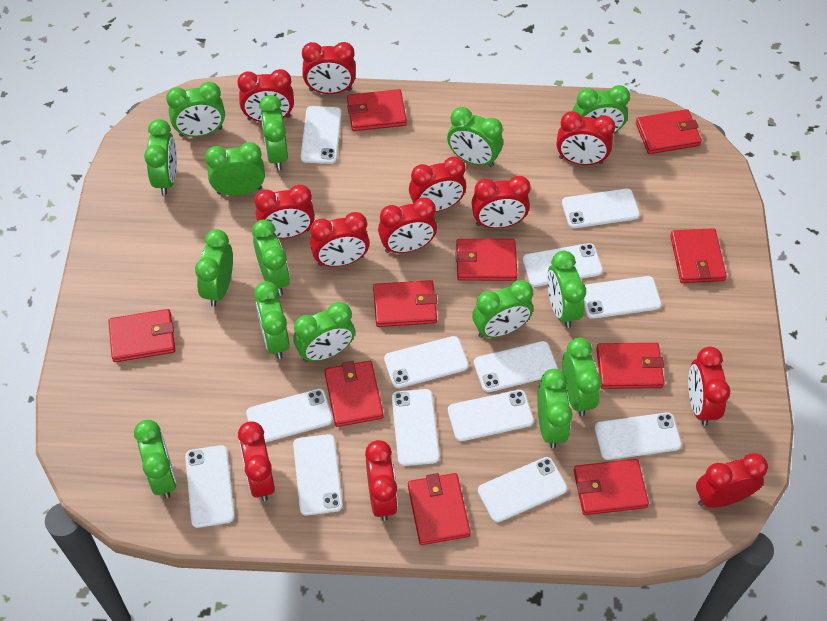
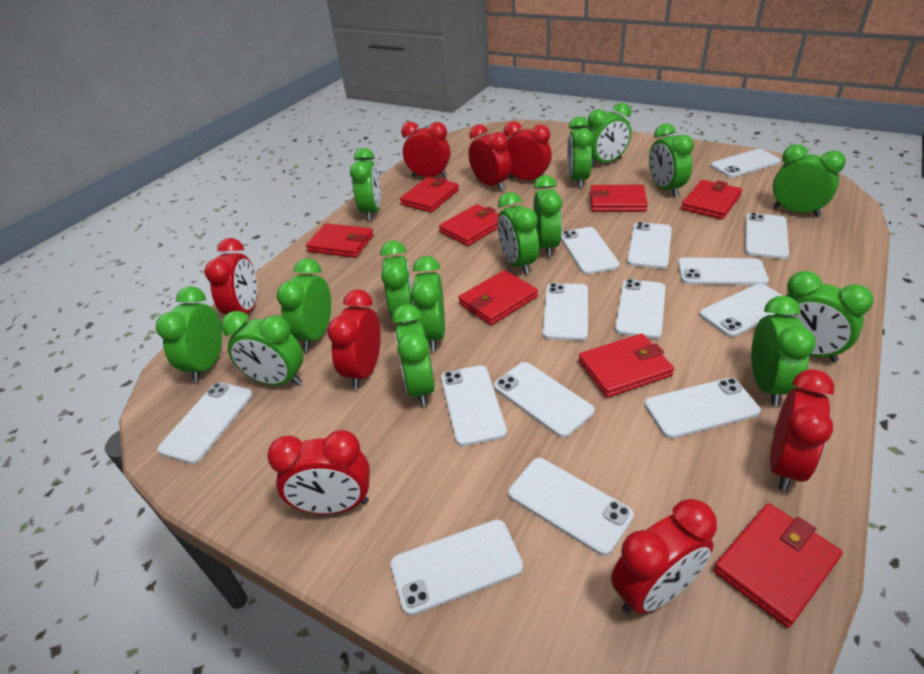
red clock: [237,69,294,122] [238,421,275,501] [255,185,315,239] [302,42,356,94] [310,212,370,267] [365,440,398,521] [378,197,437,253] [409,156,466,212] [471,176,531,228] [557,111,616,165] [688,347,730,426] [696,453,768,508] = 12 -> [204,238,257,315] [267,430,370,514] [327,289,381,389] [401,122,451,178] [469,124,511,191] [503,122,552,180] [611,499,717,614] [770,369,834,491] = 8
red wallet: [108,309,175,362] [325,361,383,427] [347,89,407,131] [373,280,437,327] [408,473,471,545] [455,239,518,281] [574,459,649,515] [596,343,664,389] [636,109,702,154] [670,228,727,283] = 10 -> [306,223,374,258] [400,177,459,213] [439,204,499,246] [458,270,538,325] [579,334,674,398] [590,185,648,212] [681,180,742,219] [713,503,843,628] = 8
white phone: [185,445,235,528] [246,389,333,443] [293,434,343,515] [301,106,341,164] [384,336,469,388] [392,389,440,466] [448,390,534,441] [474,341,558,392] [478,457,567,522] [523,243,603,287] [562,189,640,228] [584,276,661,319] [595,412,682,460] = 13 -> [157,382,253,464] [391,520,523,616] [441,365,507,446] [494,362,595,438] [509,458,634,556] [543,283,588,341] [561,227,620,274] [615,279,666,339] [627,222,672,269] [645,378,761,439] [678,257,769,285] [700,283,783,337] [711,149,781,178] [745,213,789,259] = 14

